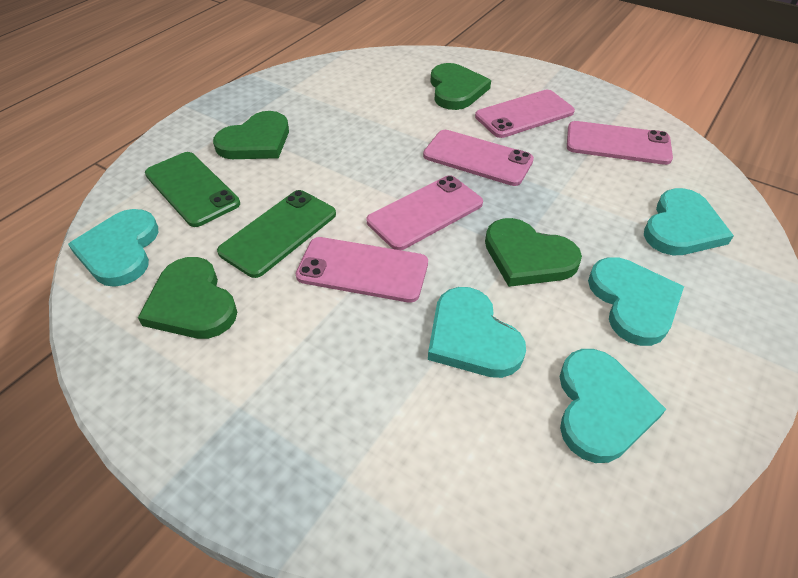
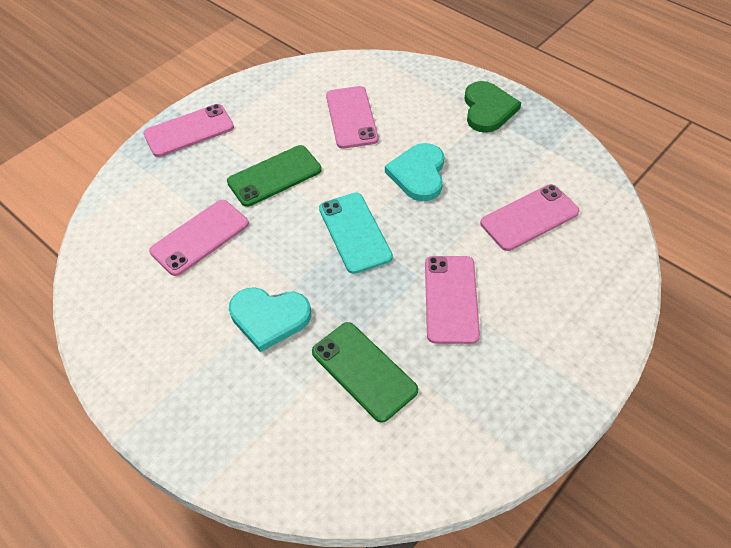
green heart: [138,257,237,339] [213,111,289,159] [430,63,491,110] [485,218,582,287] = 4 -> [464,81,521,133] = 1
turquoise heart: [68,209,158,287] [428,287,526,378] [560,349,666,463] [588,257,684,346] [644,188,734,255] = 5 -> [229,287,311,352] [385,143,444,201] = 2
turquoise phone: none = 0 -> [319,193,393,274] = 1

